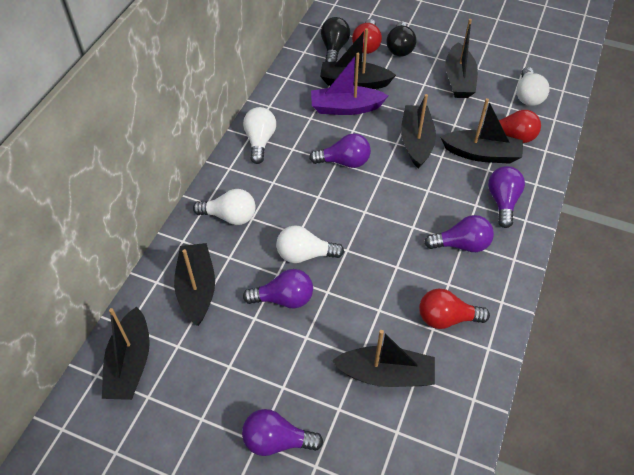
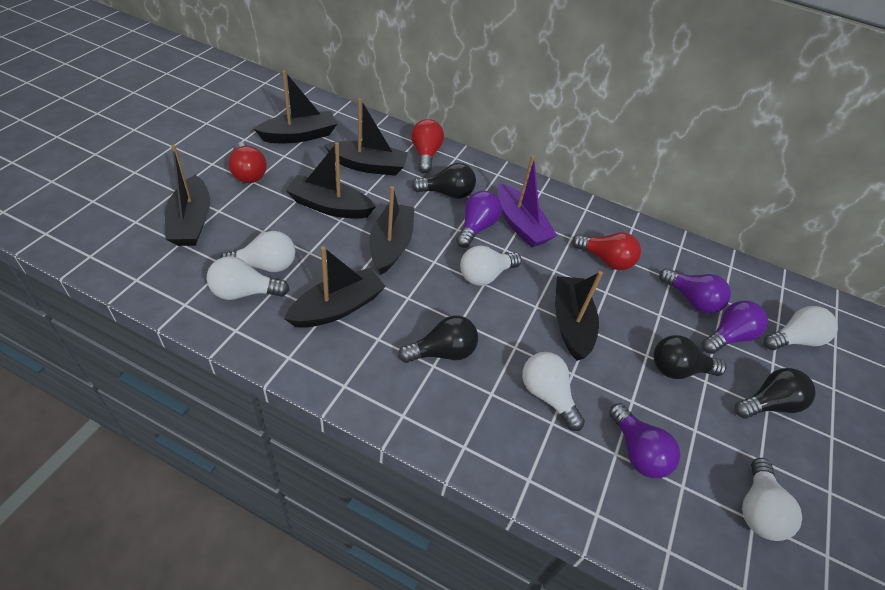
black light bulb: [321,17,350,62] [387,21,416,56] = 2 -> [398,315,478,363] [412,163,476,199] [653,335,726,379] [735,368,816,419] = 4
purple light bulb: [242,409,323,456] [243,269,313,308] [309,134,371,168] [424,215,494,252] [488,166,525,228] = 5 -> [456,191,502,248] [609,403,680,478] [659,268,731,314] [702,300,768,354] = 4
white light bulb: [193,189,255,225] [243,107,276,164] [276,226,344,263] [516,67,550,106] = 4 -> [206,256,290,300] [220,231,295,272] [460,245,522,286] [522,352,585,431] [742,458,802,541] [764,306,838,350] = 6

